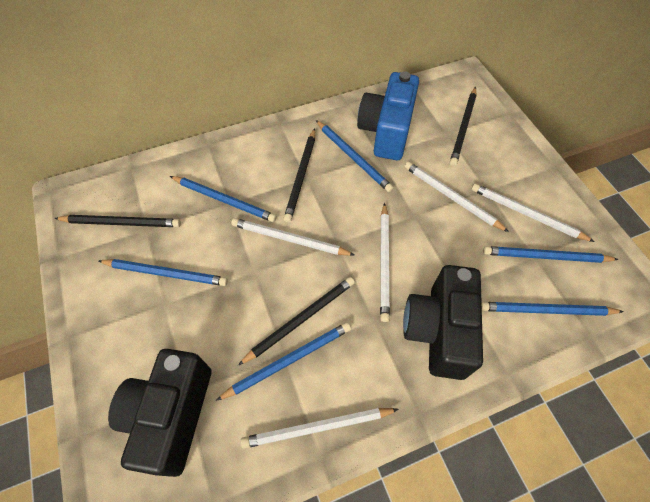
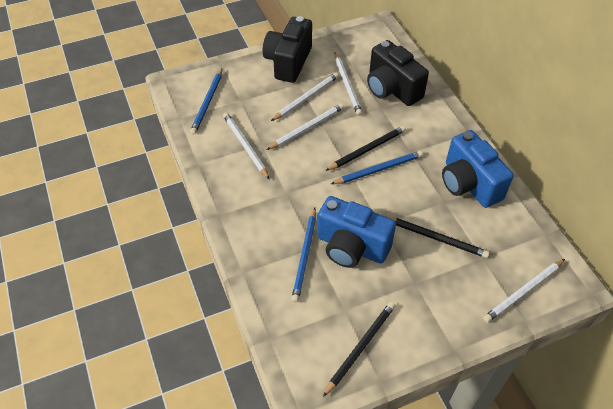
black pencil: [54,215,181,227] [238,277,355,365] [284,128,315,222] [450,87,477,166] = 4 -> [323,302,395,397] [325,126,406,171] [387,217,489,258] = 3
blue camera: [357,71,419,160] = 1 -> [317,196,396,268] [442,130,514,208] = 2
blue pencil: [99,259,228,286] [170,176,277,222] [216,322,351,401] [316,120,394,192] [482,302,624,316] [483,246,619,263] = 6 -> [190,68,222,134] [291,208,316,302] [331,151,423,184] = 3

